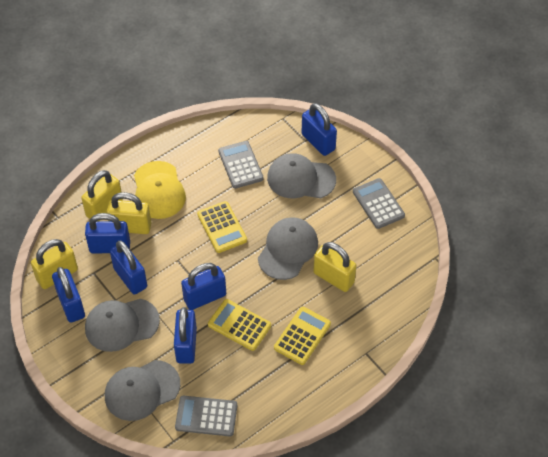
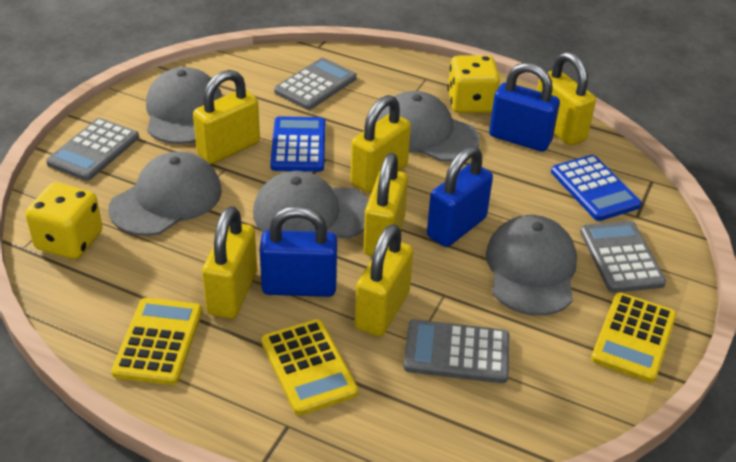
blue calculator: none = 0 -> [270,116,325,172] [551,155,642,221] = 2
blue padlock: [52,267,85,323] [85,213,130,253] [110,241,147,294] [174,307,197,364] [181,263,226,310] [302,103,337,156] = 6 -> [260,206,337,297] [427,146,493,247] [489,62,560,152] = 3
grey calculator: [175,396,237,436] [218,141,264,189] [353,178,405,229] = 3 -> [46,118,139,181] [274,58,357,110] [403,319,509,383] [580,221,666,293] = 4
grey cap: [85,299,160,352] [105,360,180,421] [258,217,318,280] [267,153,336,198] = 4 -> [108,151,222,236] [146,67,222,144] [253,171,369,238] [377,91,480,162] [486,215,577,316] = 5
yellow cap: [134,161,186,219] = 1 -> none = 0
yellow dice: none = 0 -> [25,183,103,259] [448,55,500,113] = 2
yellow padlock: [31,239,78,289] [81,170,123,221] [107,192,151,234] [313,242,357,292] = 4 -> [193,70,260,164] [202,206,257,319] [350,95,411,193] [355,224,413,337] [363,153,408,256] [537,52,596,146] = 6

